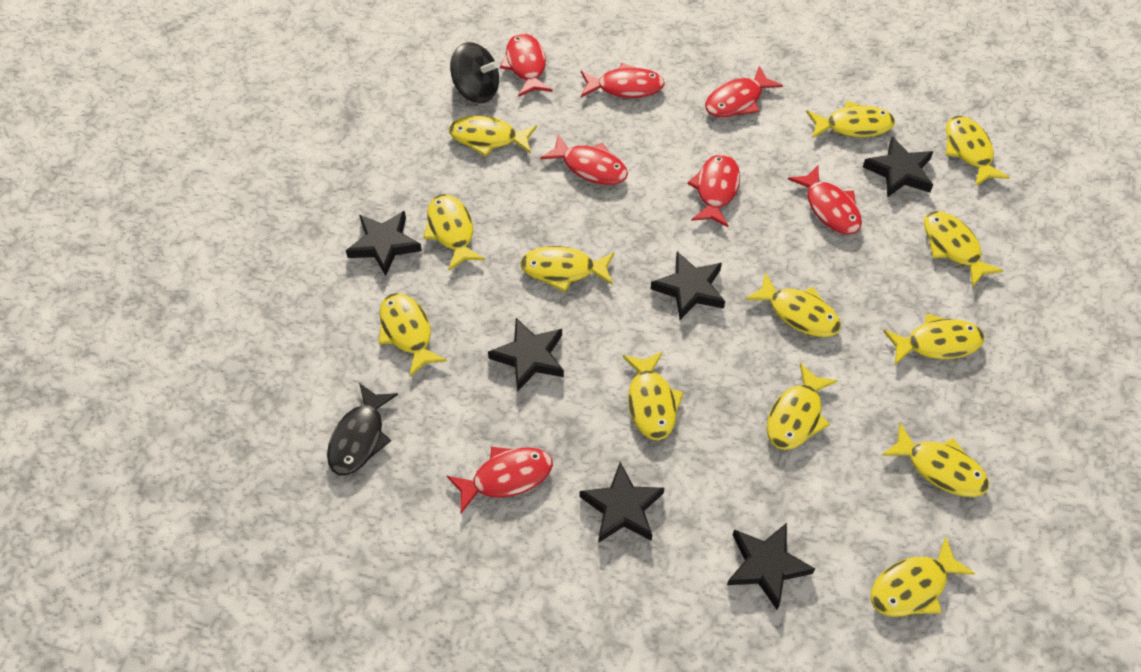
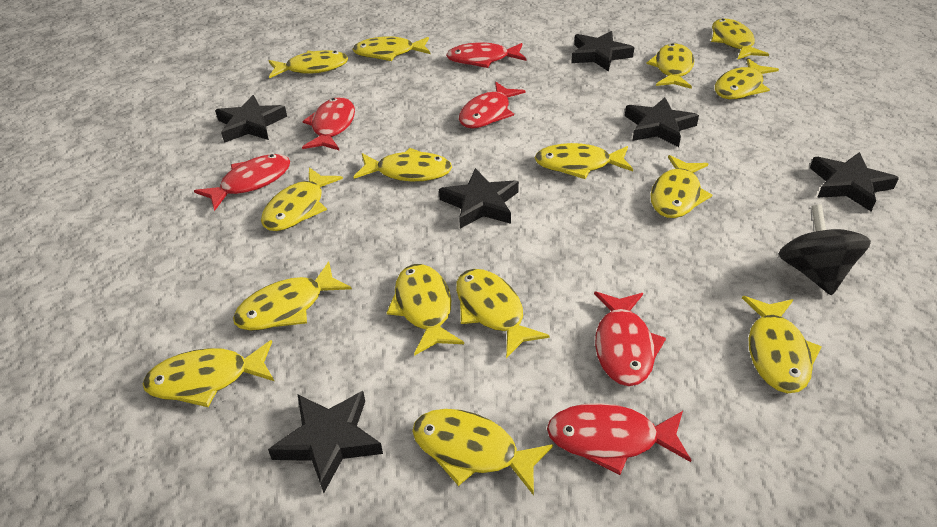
black fish: [327,383,398,475] = 1 -> none = 0
red fish: [447,447,553,513] [500,33,553,97] [540,134,628,185] [581,63,665,98] [687,154,740,227] [705,66,783,118] [788,165,862,235] = 7 -> [194,154,290,211] [302,97,355,151] [446,42,526,68] [459,82,525,129] [547,403,691,475] [594,292,666,386] = 6
yellow fish: [378,293,447,377] [423,194,485,271] [449,116,537,157] [520,246,614,292] [623,351,684,440] [745,272,841,337] [767,363,838,450] [807,101,895,139] [871,537,975,617] [881,423,989,497] [883,313,984,365] [924,211,1004,287] [946,116,1010,186] = 13 -> [142,340,274,407] [233,261,352,331] [261,167,343,231] [269,50,348,78] [353,36,430,61] [354,148,452,181] [387,264,464,356] [412,409,553,495] [456,269,550,358] [535,143,633,179] [646,43,694,89] [650,155,712,218] [711,19,769,60] [715,58,779,99] [742,296,822,393] = 15

